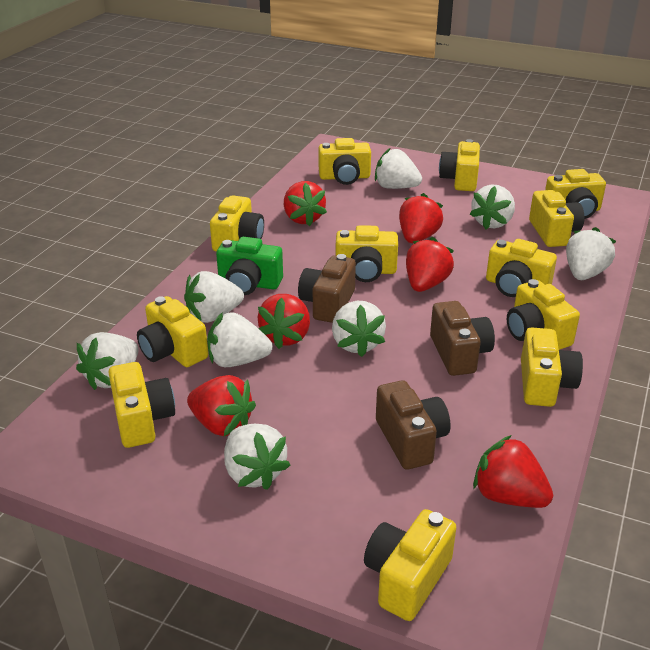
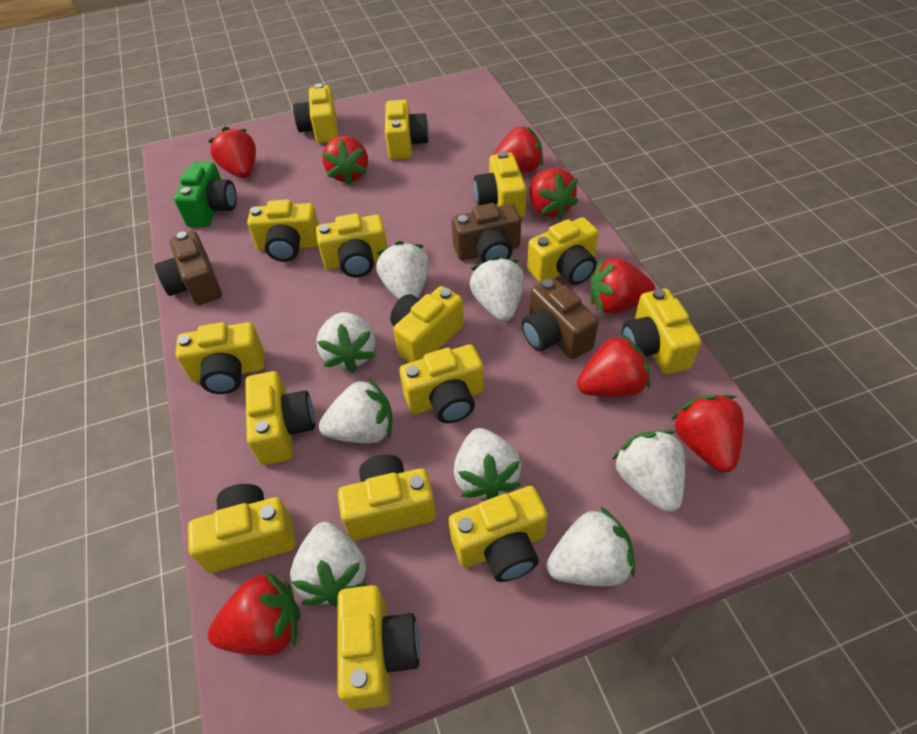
red strawberry: [187,375,256,436] [258,294,310,349] [284,181,327,226] [399,193,443,243] [406,237,454,292] [473,435,553,508] = 6 -> [208,570,300,656] [209,127,256,178] [322,136,368,185] [493,126,543,173] [530,168,578,219] [577,333,650,397] [590,257,655,314] [671,395,744,473] = 8
yellow camera: [108,362,175,448] [137,296,208,367] [210,195,264,252] [319,138,371,185] [336,225,398,282] [364,509,456,621] [439,139,480,191] [486,239,557,297] [507,279,580,350] [521,327,583,407] [529,190,584,247] [545,169,606,219] = 12 -> [176,322,264,394] [188,484,296,573] [245,371,315,465] [247,199,319,262] [293,83,338,143] [316,213,388,278] [337,585,420,710] [338,455,436,540] [385,100,429,160] [390,286,464,363] [399,344,484,423] [449,486,548,582] [474,151,527,218] [527,217,599,285] [622,288,701,374] = 15

